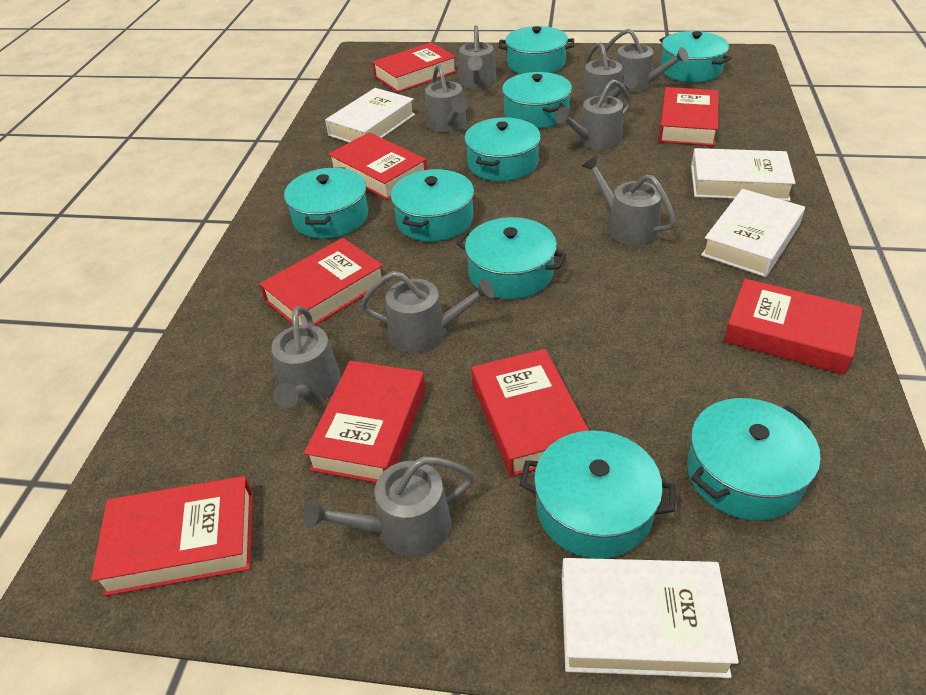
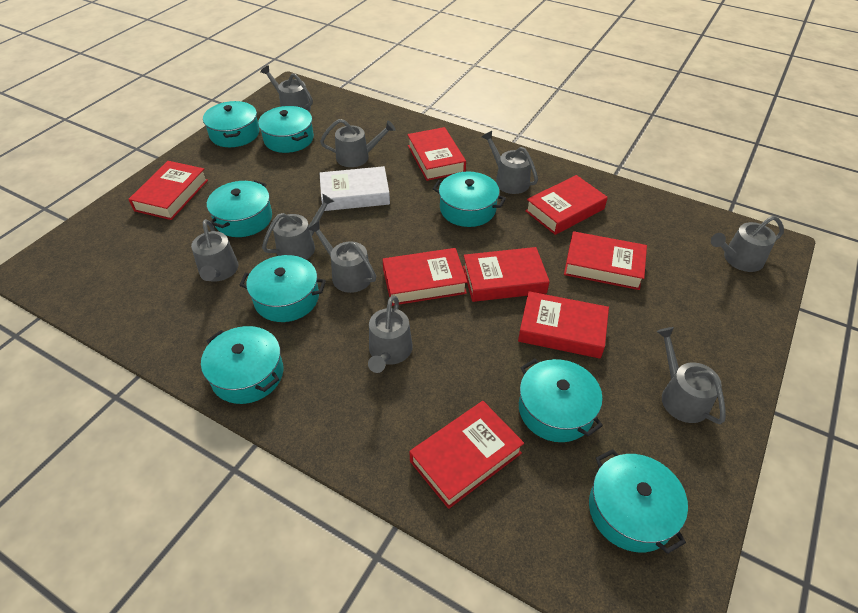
turquoise pot: [284,168,368,239] [391,169,474,242] [456,217,567,299] [464,117,541,181] [499,26,574,74] [502,72,572,128] [520,430,676,559] [659,31,732,83] [687,398,821,521] = 9 -> [201,326,283,404] [203,101,259,147] [207,180,272,237] [239,255,326,322] [258,106,314,153] [433,172,506,227] [519,359,603,442] [589,449,688,554] = 8
white book: [325,88,415,142] [562,558,739,678] [691,148,796,201] [701,189,805,277] = 4 -> [320,166,390,211] = 1

